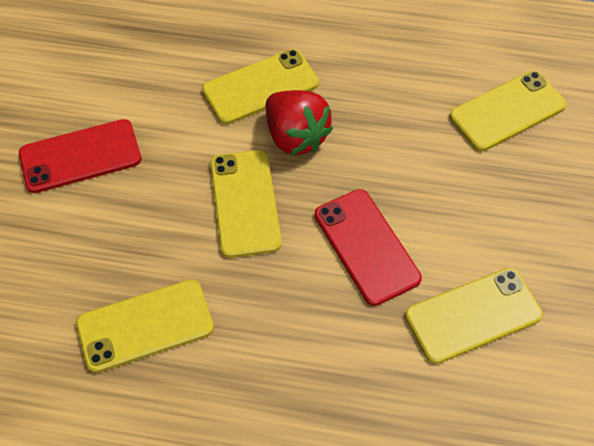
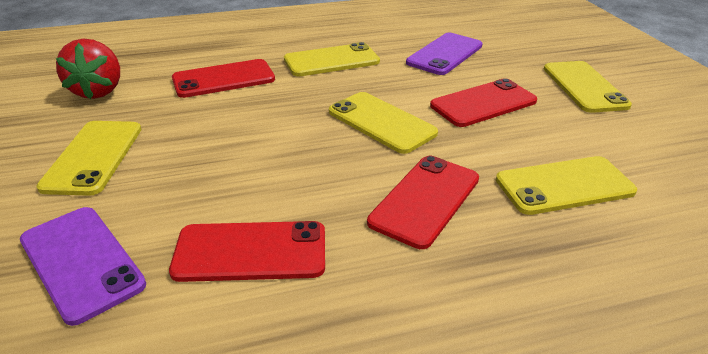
purple phone: none = 0 -> [20,207,146,326] [406,33,483,75] = 2
red phone: [19,119,142,193] [315,189,422,306] = 2 -> [169,221,325,282] [172,59,275,98] [367,156,479,249] [430,78,537,127] = 4

